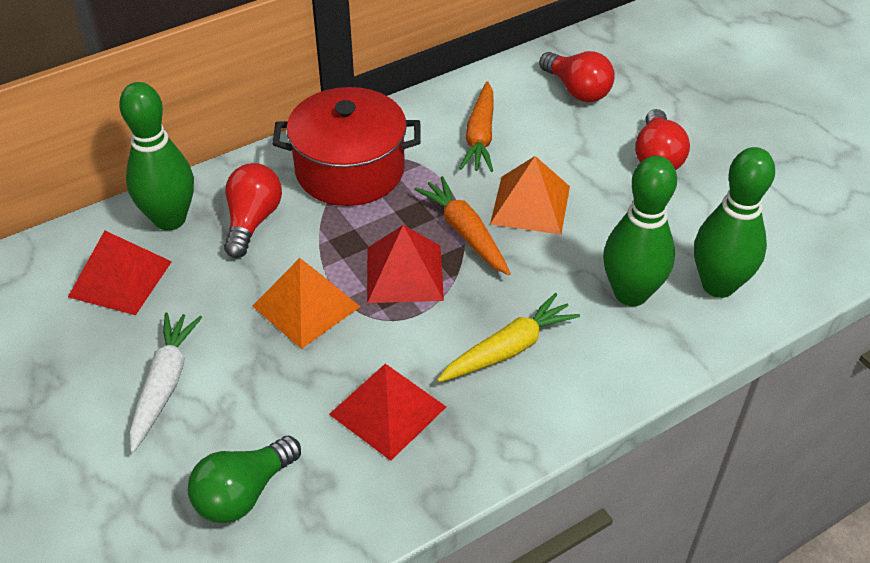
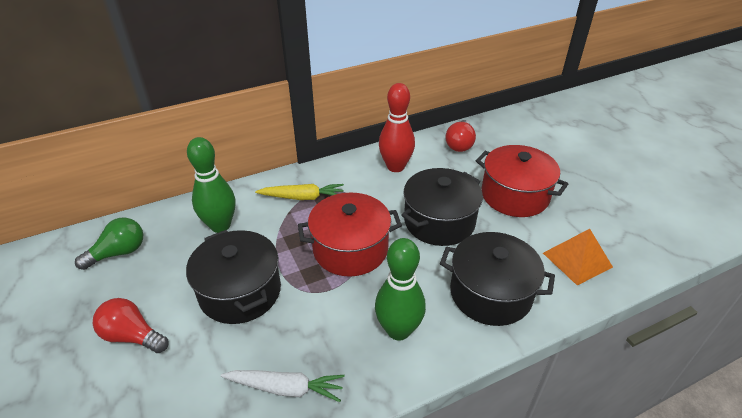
black pot: none = 0 -> [186,230,281,324] [402,168,483,246] [440,232,555,326] = 3
green bowling pin: [119,82,194,231] [603,156,677,306] [694,147,775,298] = 3 -> [187,137,235,233] [375,238,426,341] = 2
orange carrot: [414,176,511,275] [459,81,494,172] = 2 -> none = 0
orange pyramid: [253,258,360,349] [490,156,570,235] = 2 -> [543,229,613,286] = 1
red bowling pin: none = 0 -> [379,83,415,172] = 1
red light bulb: [224,163,282,258] [539,51,615,102] [635,109,690,170] = 3 -> [93,298,168,353] [445,120,476,152] = 2
red pot: [273,87,421,206] = 1 -> [298,193,402,277] [476,145,568,217] = 2
red pyramid: [68,230,172,315] [329,364,446,461] [367,225,444,303] = 3 -> none = 0

